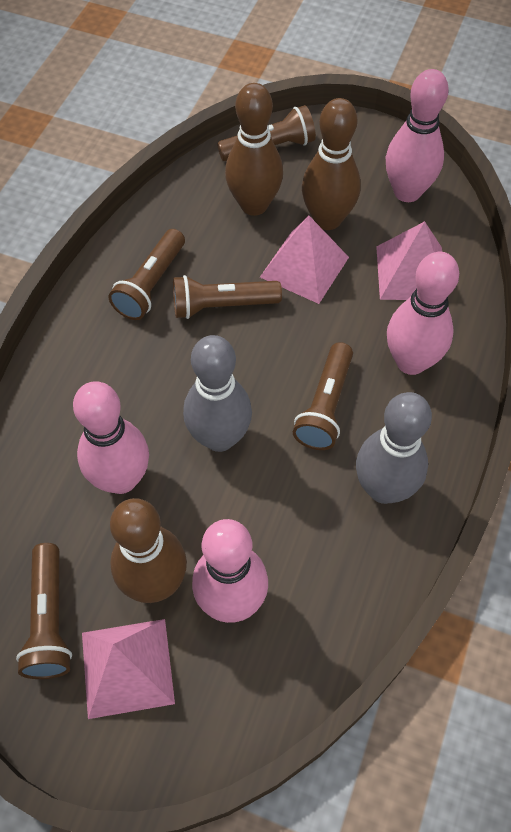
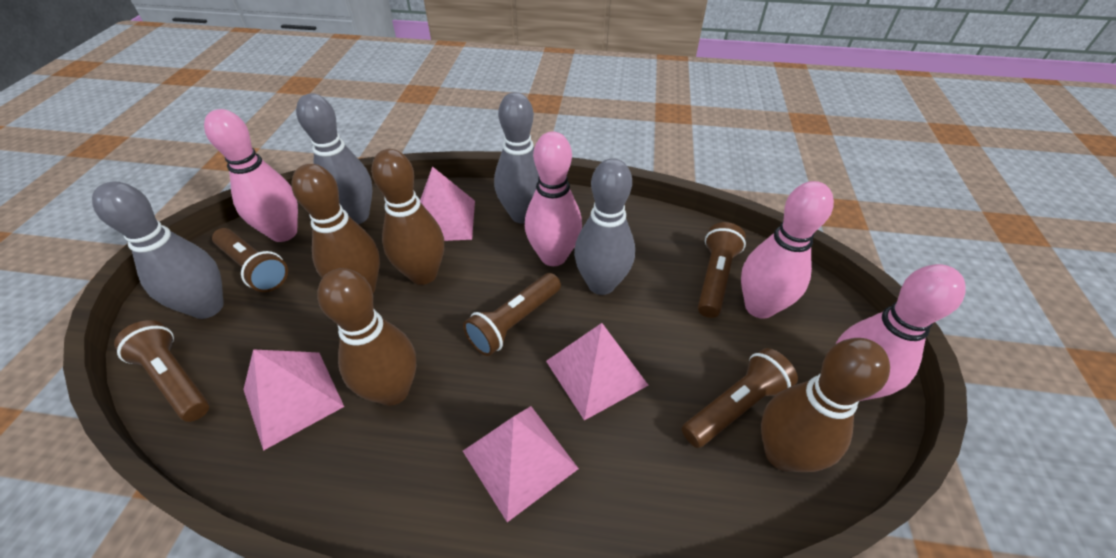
brown bowling pin: [110,498,187,603] [225,83,283,216] [302,98,361,230] = 3 -> [291,164,380,293] [317,268,416,406] [371,149,444,285] [761,338,890,472] = 4
grey bowling pin: [183,335,252,452] [356,392,432,504] = 2 -> [92,182,224,319] [296,93,372,224] [494,92,539,223] [574,158,635,295] = 4
pink pyramid: [82,619,175,719] [260,216,349,304] [376,221,442,300] = 3 -> [243,349,344,451] [420,166,475,241] [463,406,579,522] [546,323,648,420] = 4

